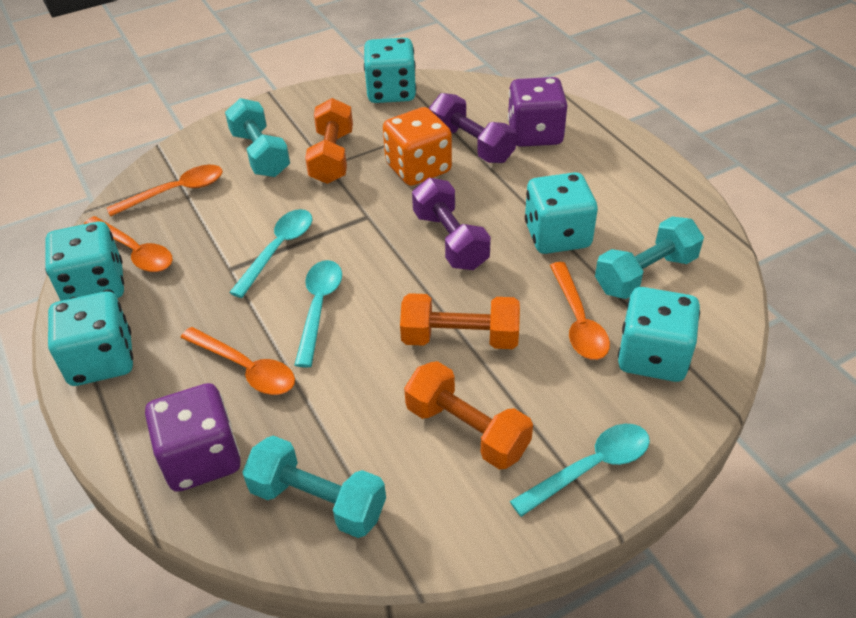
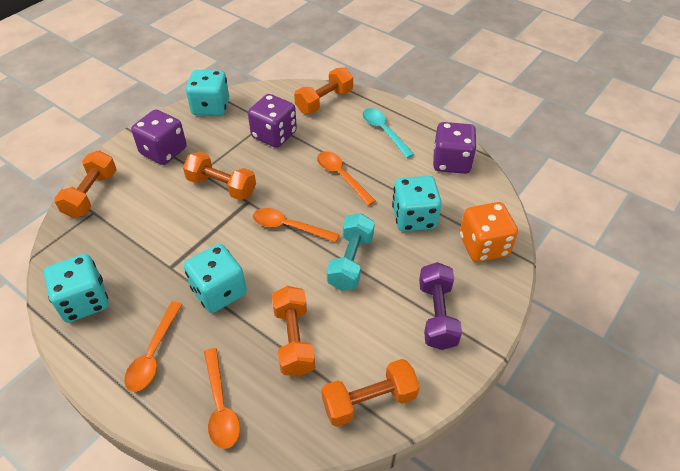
orange dumbbell: [305,98,353,184] [400,293,520,349] [404,361,533,469] = 3 -> [54,150,117,218] [183,152,256,200] [272,286,315,377] [294,67,353,114] [321,359,420,427] = 5
purple dice: [145,383,241,492] [508,77,567,147] = 2 -> [131,109,187,165] [248,94,297,148] [433,122,477,174] = 3
purple dumbbell: [412,178,491,270] [429,93,517,163] = 2 -> [419,262,462,350] = 1
turquoise dice: [45,222,124,301] [48,291,133,386] [364,38,416,103] [525,172,598,254] [618,287,700,382] = 5 -> [44,254,108,323] [184,244,247,313] [186,70,229,116] [392,176,442,231] = 4
turquoise dumbbell: [225,98,290,177] [242,436,386,538] [595,217,704,299] = 3 -> [327,213,375,290] = 1
turquoise spoon: [229,209,312,298] [294,260,342,368] [510,424,650,517] = 3 -> [363,108,415,158] = 1

